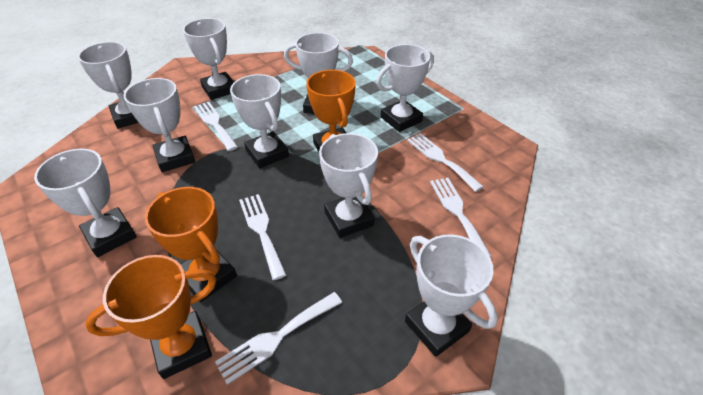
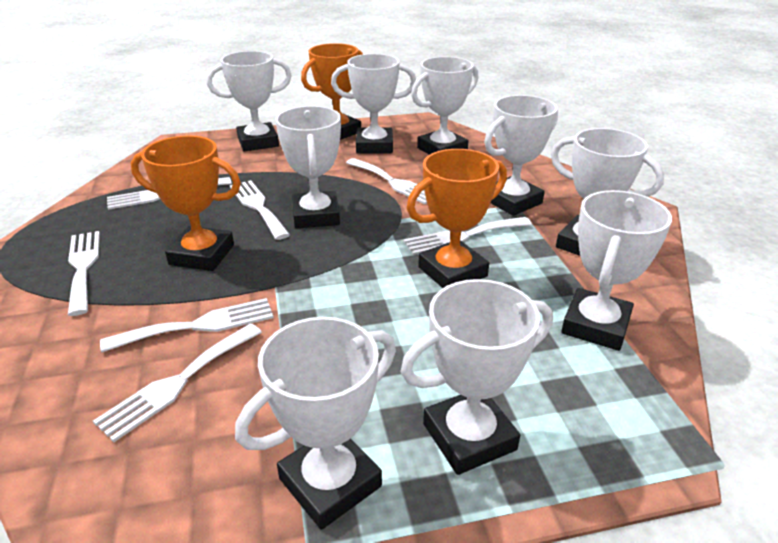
white fork: [194,102,238,151] [215,292,342,385] [239,194,286,280] [407,133,483,192] [430,178,491,257] = 5 -> [68,231,100,316] [93,323,262,442] [100,298,274,352] [107,177,232,210] [230,180,290,240] [346,158,427,204] [404,217,532,255] = 7

